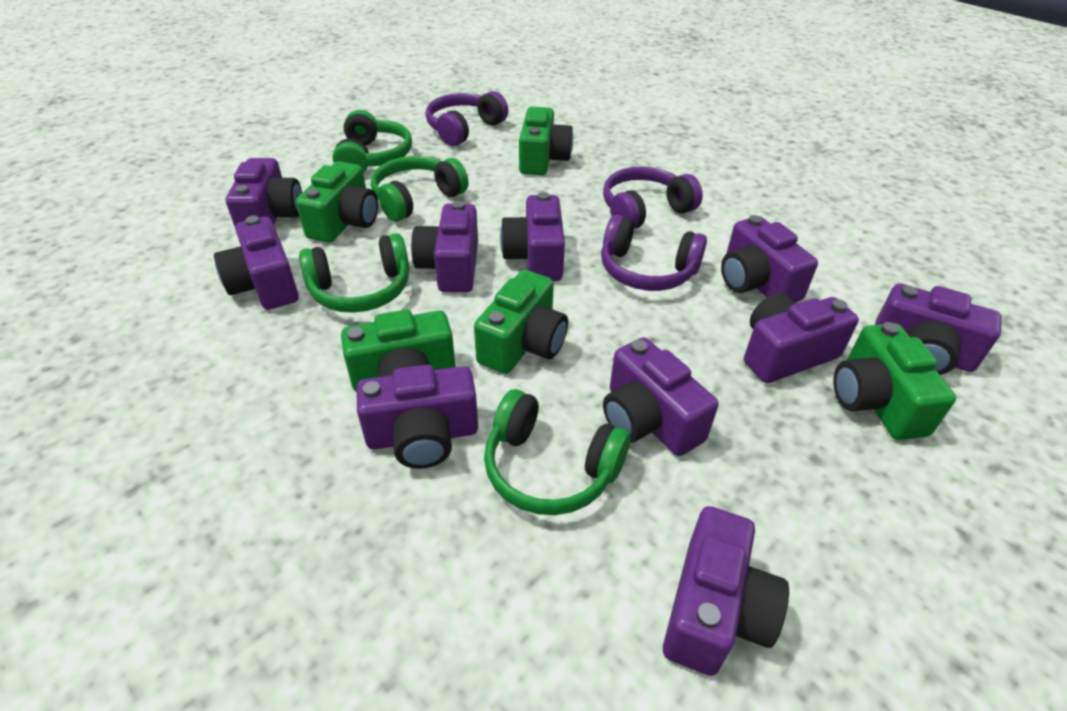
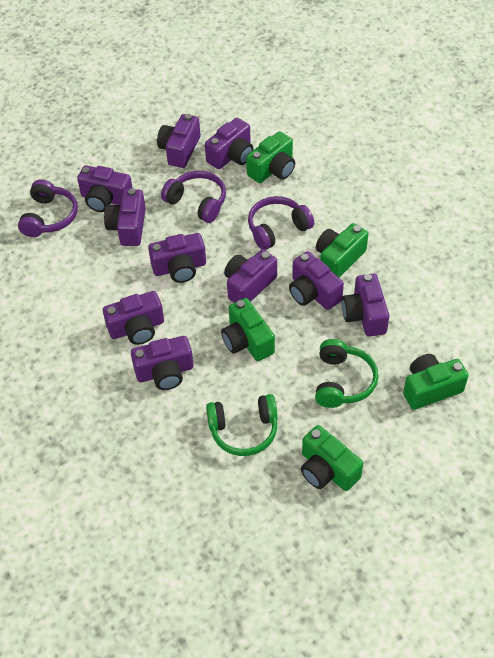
green headphones: [299,233,409,313] [332,110,412,173] [371,156,469,221] [484,389,631,515] = 4 -> [206,394,278,456] [315,339,378,408] = 2

